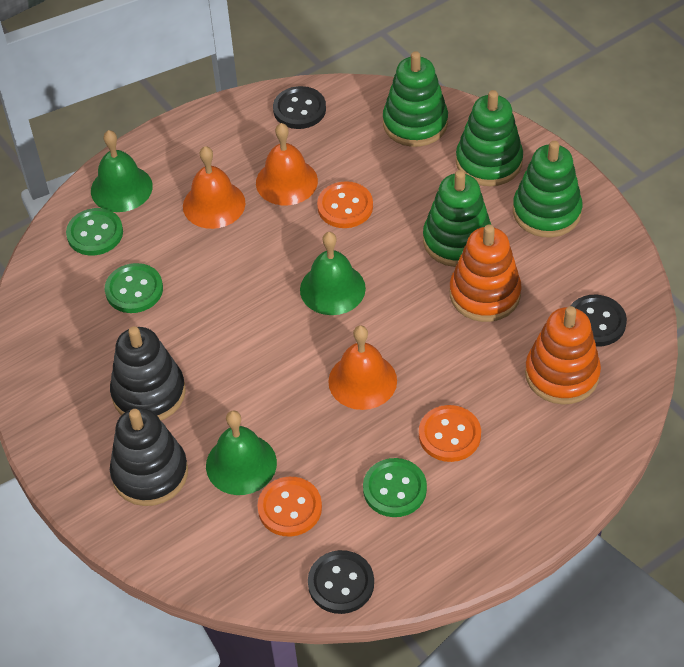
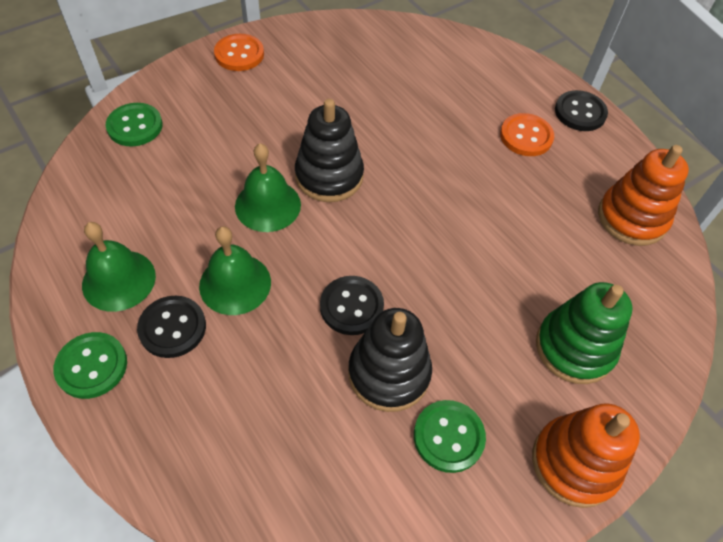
green stacking toy: [383,51,448,147] [423,170,491,267] [456,90,523,186] [513,141,582,237] = 4 -> [536,282,632,384] = 1
orange bell: [183,146,245,229] [256,123,318,205] [328,325,397,410] = 3 -> none = 0
orange button: [257,477,322,537] [317,181,373,228] [419,405,481,462] = 3 -> [214,34,264,71] [500,113,554,156] = 2

